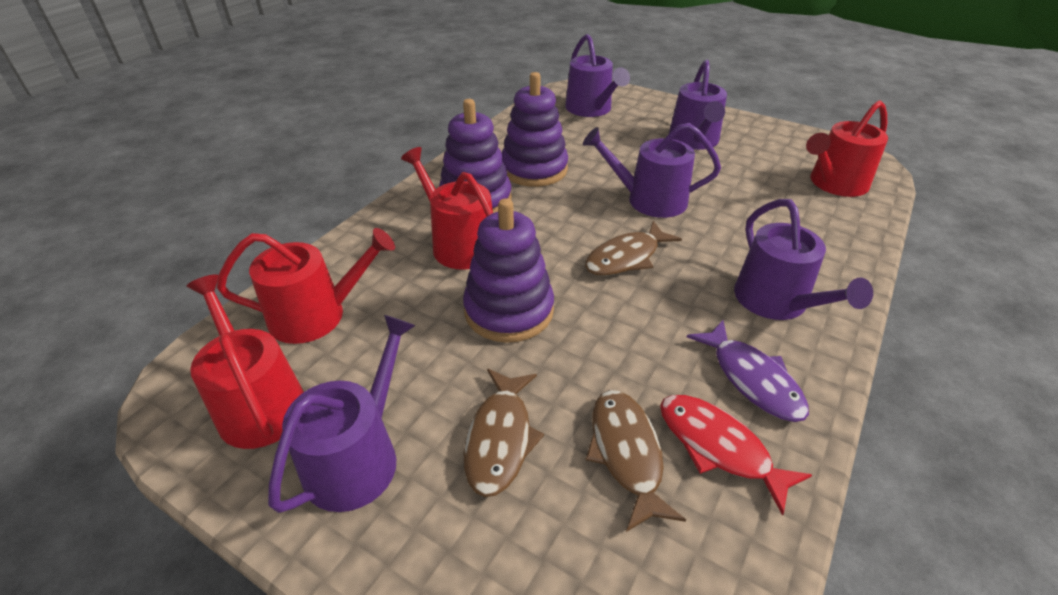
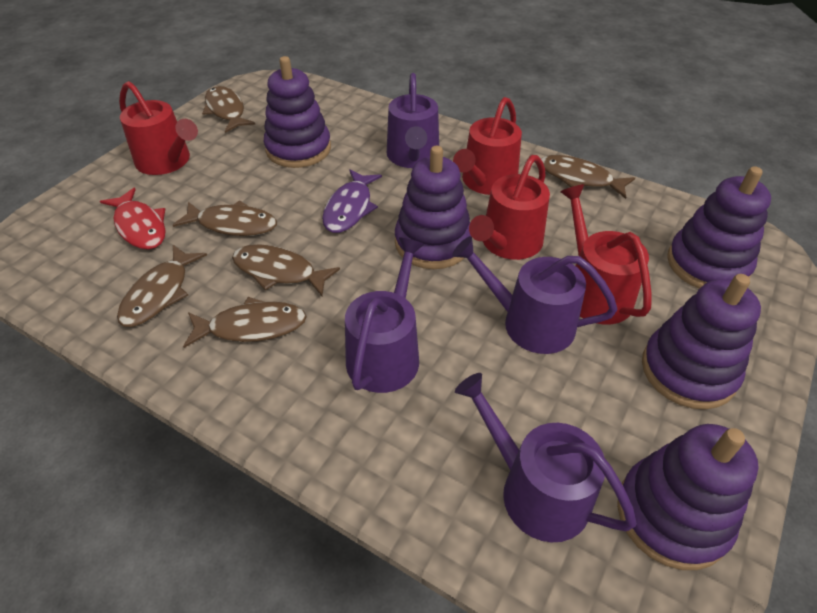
brown fish: [464,369,544,497] [585,221,682,276] [586,390,686,532] = 3 -> [117,245,207,327] [173,200,277,236] [183,297,307,348] [202,86,255,133] [232,244,340,296] [541,155,635,199] = 6
purple stacking toy: [439,99,512,213] [463,198,554,343] [502,72,568,187] = 3 -> [264,56,331,168] [395,146,471,269] [617,424,759,570] [642,274,761,409] [667,166,771,289] = 5
purple watering can: [268,315,416,513] [565,34,630,117] [583,123,721,218] [669,60,727,150] [734,199,873,320] = 5 -> [345,238,425,393] [387,73,439,168] [452,236,617,354] [455,373,637,542] = 4

